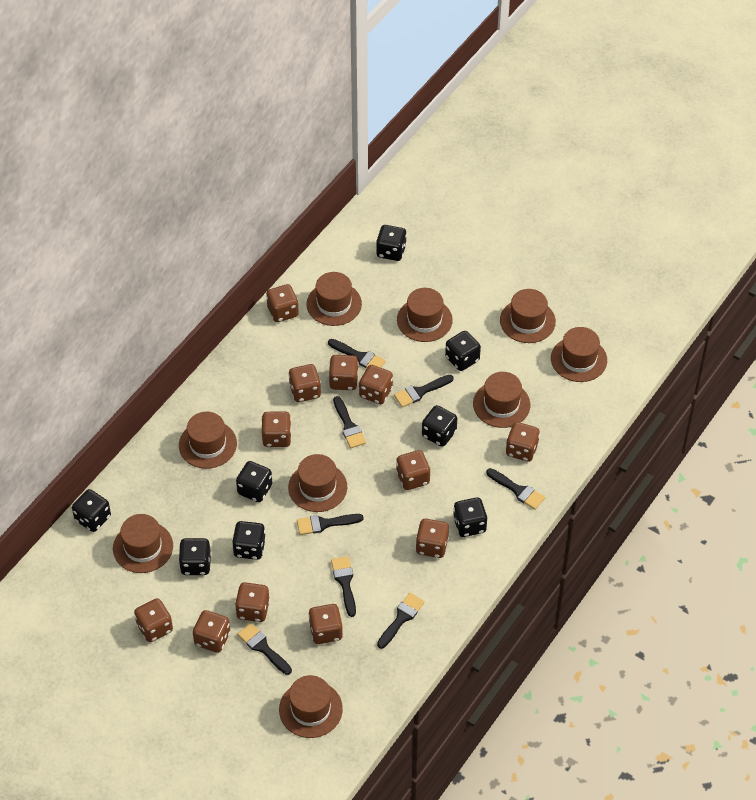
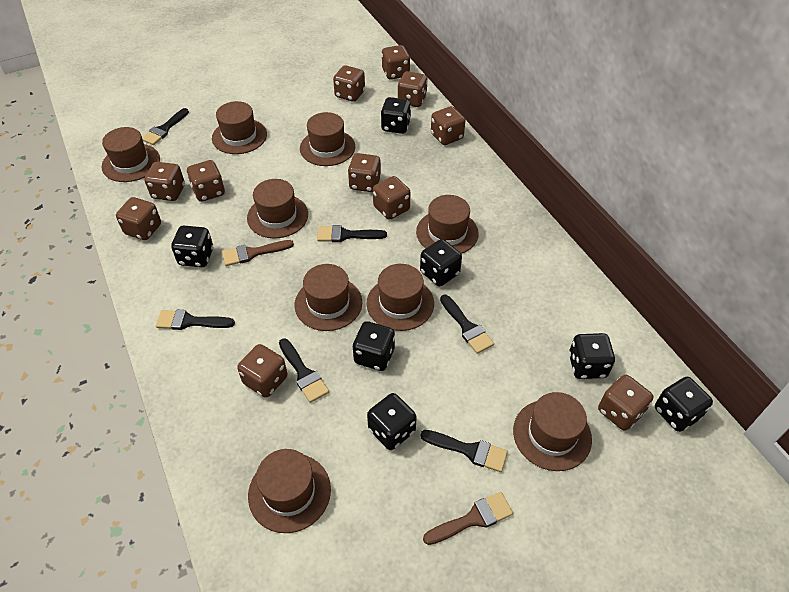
black brush: [237,623,292,675] [297,514,364,535] [328,339,386,368] [331,556,356,617] [333,396,366,448] [377,593,425,649] [394,375,454,407] [486,468,545,510] = 8 -> [142,108,189,145] [156,310,235,330] [279,338,329,403] [317,225,387,242] [420,430,508,472] [440,295,494,354] = 6
black dice: [72,489,111,532] [179,538,211,575] [232,521,266,560] [236,461,272,502] [376,225,407,261] [422,405,457,447] [445,331,481,371] [453,497,488,537] = 8 -> [171,226,213,267] [353,321,395,371] [367,393,417,450] [381,97,411,134] [420,239,462,286] [569,333,615,379] [655,377,713,432] = 7
brown brush: none = 0 -> [222,240,294,266] [423,492,513,545] = 2
brown dice: [134,598,173,642] [193,610,230,653] [235,582,270,622] [261,411,292,447] [266,284,299,322] [288,364,321,402] [308,604,343,644] [329,355,358,390] [359,365,393,404] [396,450,430,490] [416,519,449,558] [506,422,540,462] = 12 -> [116,197,161,240] [144,162,185,201] [187,160,225,202] [237,344,288,398] [333,65,365,102] [348,153,381,192] [373,176,411,220] [381,45,410,79] [397,71,428,107] [431,106,465,145] [598,375,653,431] = 11

